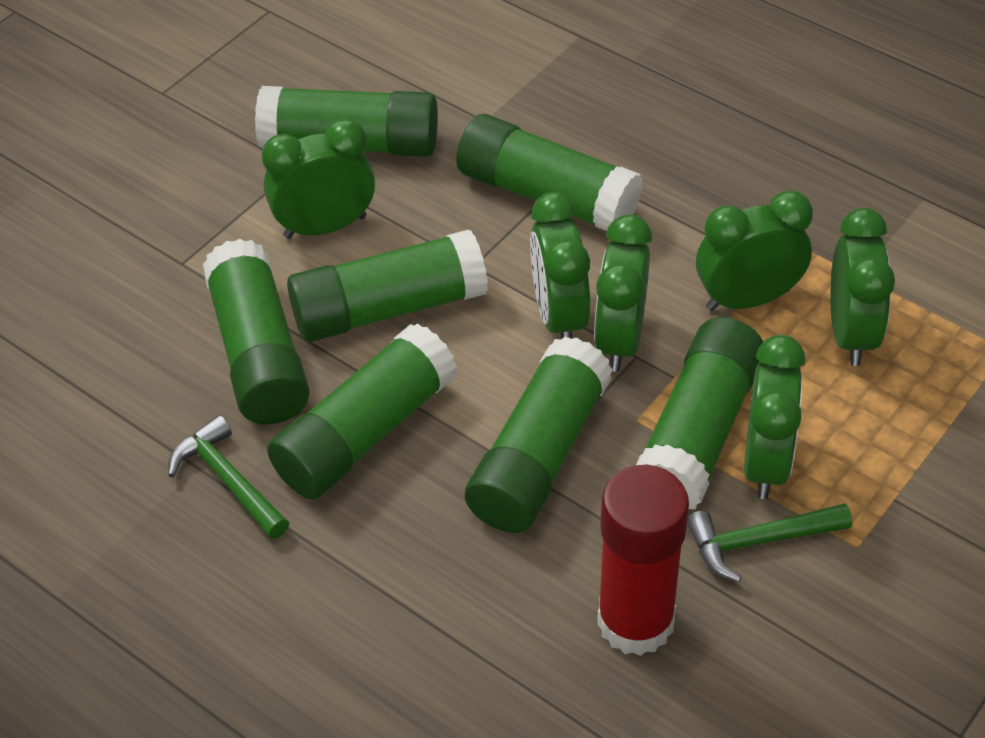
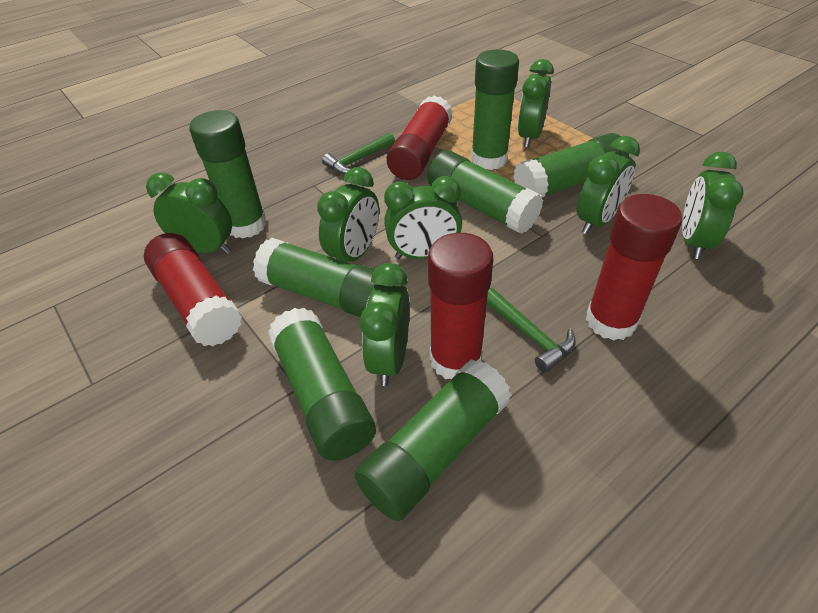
green clock: [261,118,375,239] [530,192,590,339] [594,214,652,372] [696,190,813,311] [744,335,806,499] [830,208,895,366] = 6 -> [146,172,232,254] [317,167,379,262] [360,263,410,386] [384,176,462,259] [518,59,554,148] [577,136,640,234] [682,152,744,259] = 7
red glue stick: [597,465,689,656] = 1 -> [144,233,242,347] [386,95,453,180] [428,233,493,379] [586,194,682,341] = 4

